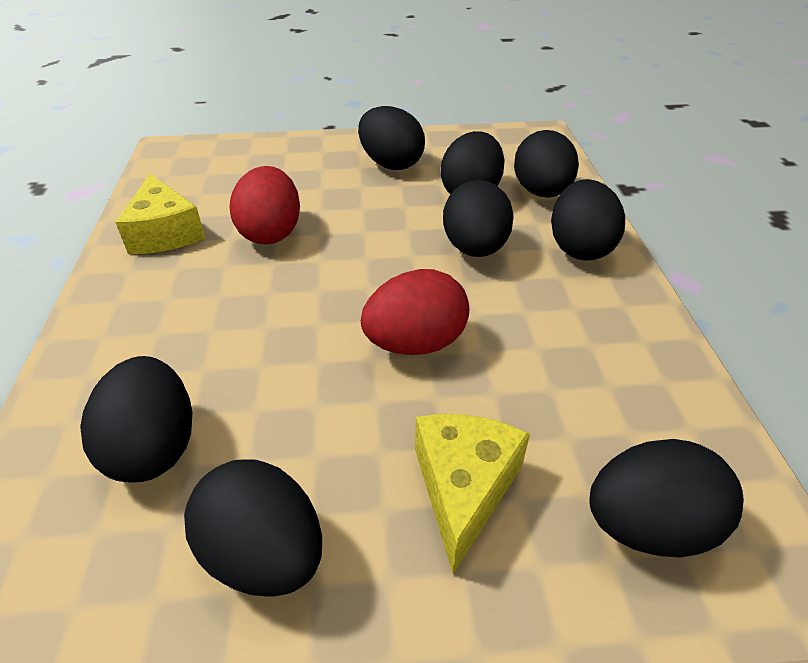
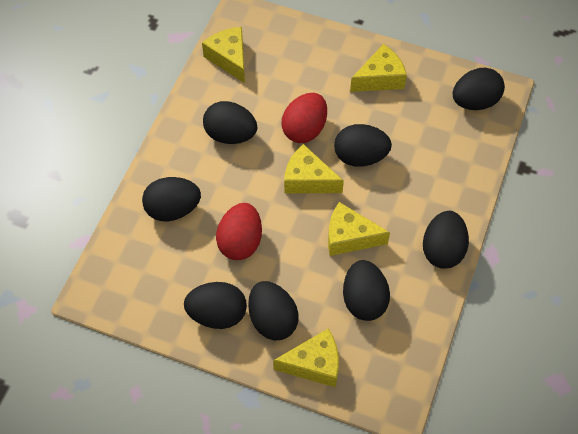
yellow cheese: [115,174,205,254] [415,414,530,574] = 2 -> [202,27,245,83] [273,328,339,387] [284,144,344,194] [328,202,390,256] [350,44,407,92] = 5

